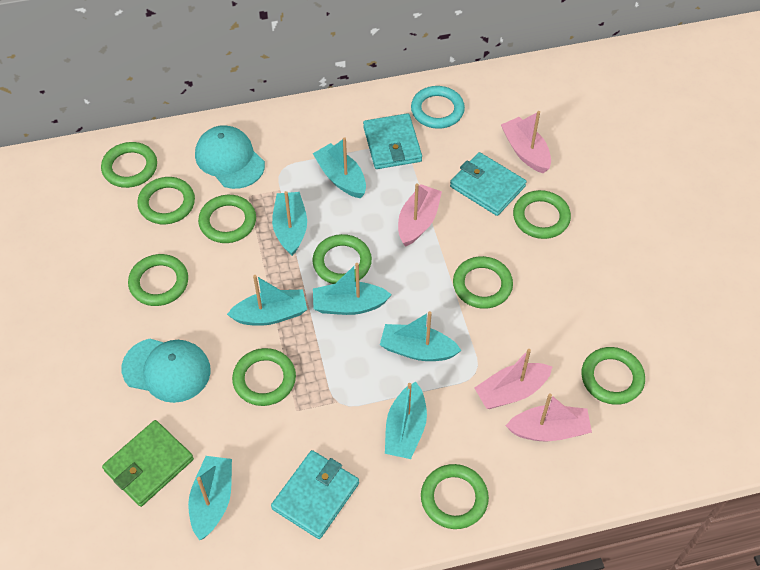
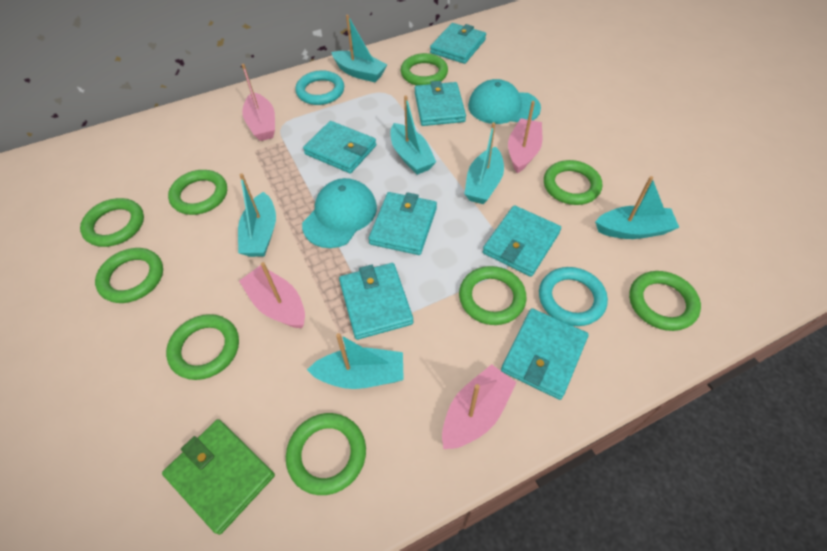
green ring: [101,142,157,188] [128,254,188,306] [137,177,195,224] [198,195,256,243] [232,348,296,406] [312,234,372,284] [421,464,489,529] [453,256,513,309] [513,190,571,239] [581,347,645,405] = 10 -> [80,198,144,247] [95,248,163,303] [166,314,239,380] [168,170,227,215] [286,413,366,495] [401,53,448,85] [459,266,527,325] [544,160,602,205] [629,271,701,331] = 9
turquoise boat: [188,456,232,540] [227,275,307,326] [272,191,307,256] [313,137,366,198] [313,263,392,315] [380,311,462,361] [385,382,427,459] = 7 -> [238,173,276,257] [307,333,404,389] [331,15,388,82] [390,95,436,175] [464,122,504,204] [595,176,680,239] = 6
turquoise ring: [411,86,465,129] = 1 -> [295,70,344,105] [539,267,608,326] = 2
turquoise wallet: [271,450,359,539] [363,113,422,169] [450,152,526,216] = 3 -> [303,121,376,173] [339,263,413,340] [368,192,437,255] [415,81,466,126] [430,23,486,64] [483,205,561,277] [501,308,589,400] = 7

